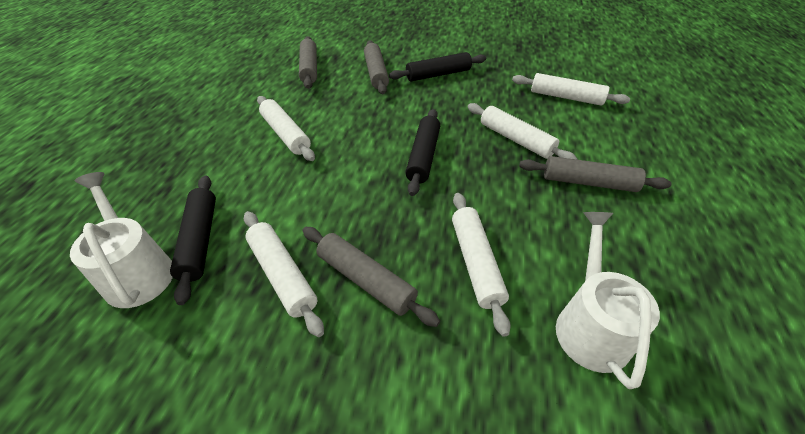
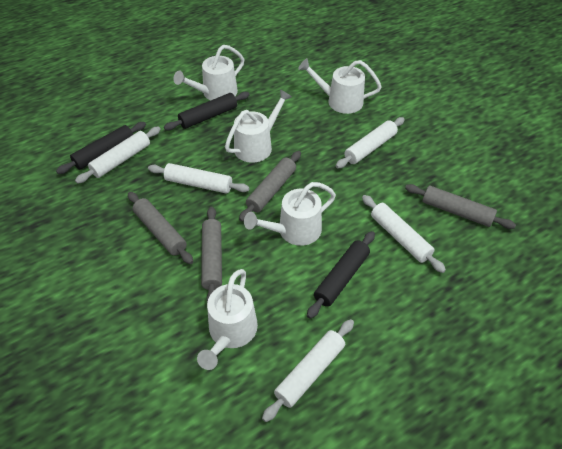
white watering can: [70,172,173,308] [556,212,660,389] = 2 -> [174,45,244,101] [197,269,258,370] [225,89,292,163] [244,182,336,246] [298,58,382,114] = 5

